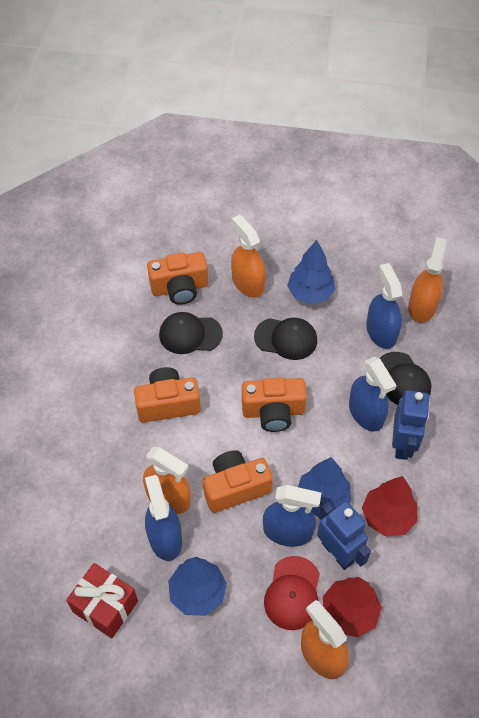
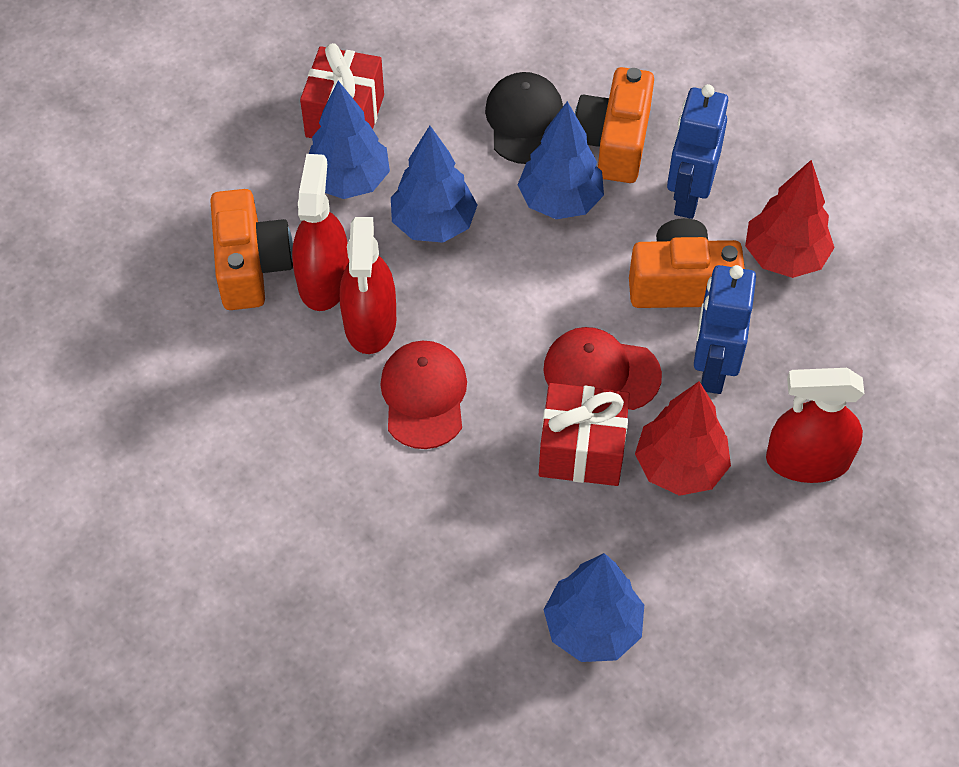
black cap: [159,312,223,354] [254,318,317,360] [379,352,431,405] = 3 -> [485,72,563,164] = 1
blue spray bottle: [145,475,182,561] [263,485,321,547] [349,357,397,431] [366,263,402,349] = 4 -> none = 0
blue tree: [168,557,227,616] [287,240,336,304] [298,457,351,517] = 3 -> [303,81,390,199] [391,126,477,243] [518,101,604,219] [544,553,644,662] = 4
orange camera: [134,367,201,423] [147,252,208,305] [203,450,273,513] [242,378,307,432] = 4 -> [210,189,293,310] [575,67,654,183] [629,218,745,308] = 3
orange spray bottle: [143,447,191,514] [231,215,266,298] [301,600,349,679] [408,237,447,323] = 4 -> none = 0
red cap: [264,556,320,630] = 1 -> [380,341,467,449] [543,327,662,410] = 2
red gift: [66,563,138,638] = 1 -> [300,43,384,138] [539,383,630,486] = 2
red spray bottle: none = 0 -> [292,154,349,311] [340,217,396,354] [766,368,864,483] = 3

